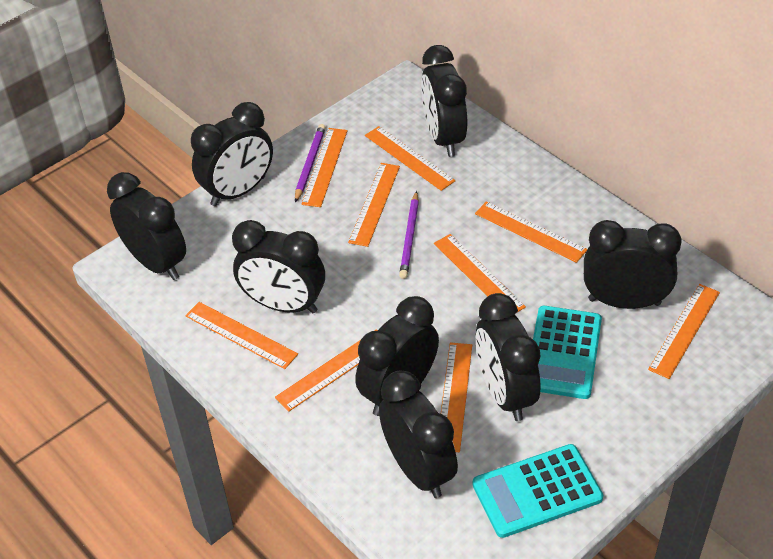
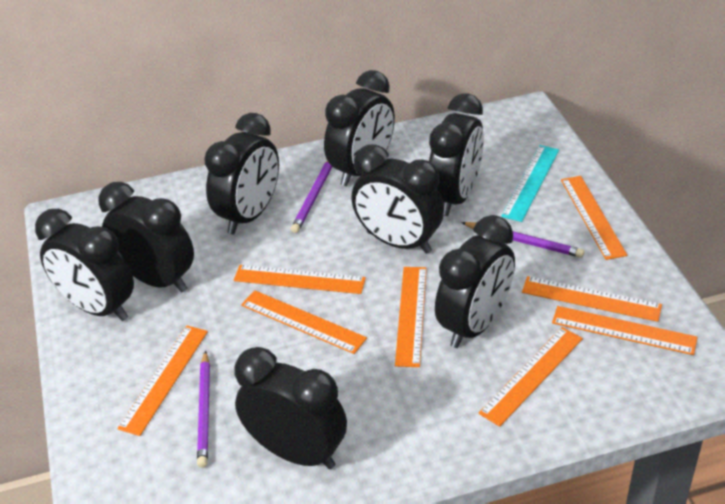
orange ruler: [185,302,298,369] [275,329,378,412] [301,128,348,207] [348,163,400,247] [365,126,455,191] [434,234,526,312] [441,342,472,452] [475,201,587,263] [648,284,720,379] = 9 -> [117,326,208,436] [234,265,366,294] [241,290,367,354] [395,267,427,367] [479,327,583,427] [522,276,662,322] [552,306,698,355] [561,176,627,260] = 8
purple pencil: [295,124,326,202] [399,191,419,279] = 2 -> [197,350,210,468] [291,161,332,233] [461,222,584,258] = 3
turquoise calculator: [473,444,603,538] [533,306,602,399] = 2 -> none = 0
turquoise ruler: none = 0 -> [501,145,559,222] = 1

